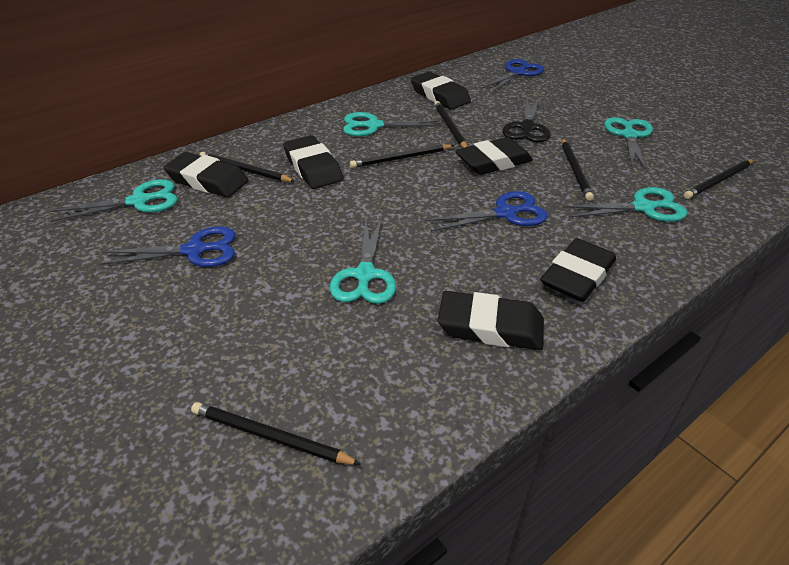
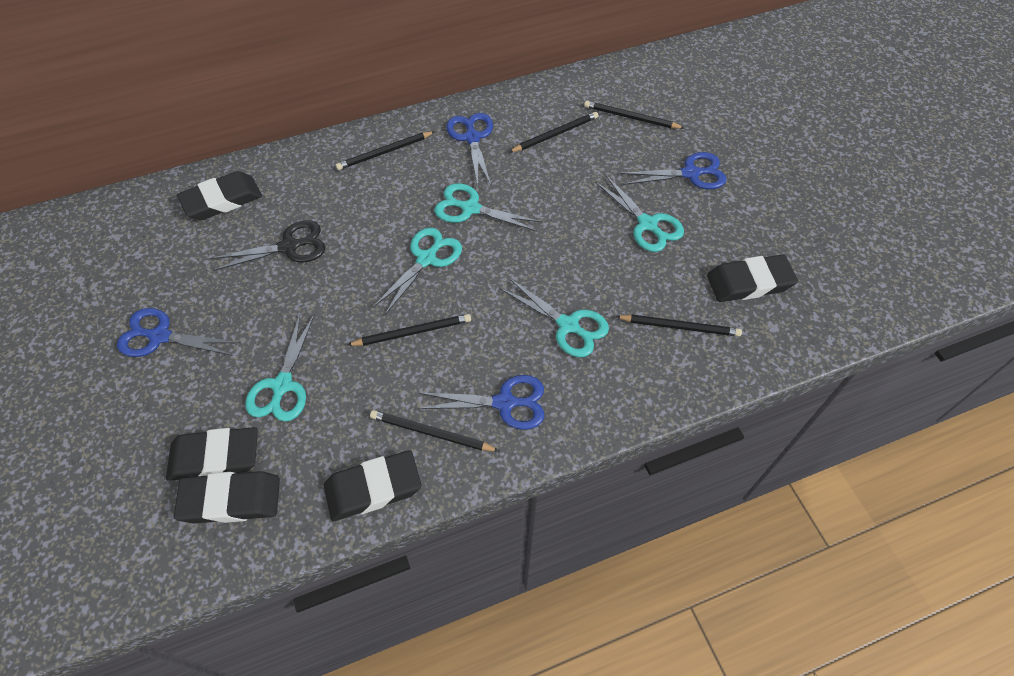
black eraser: [163,152,249,197] [283,135,343,189] [410,71,471,109] [438,291,544,350] [455,137,533,175] [540,238,616,302] = 6 -> [166,427,258,481] [174,471,280,524] [177,171,262,220] [324,450,422,521] [707,254,798,302] = 5
blue scissors: [99,226,235,267] [426,191,548,232] [482,59,544,92] = 3 -> [117,308,240,357] [418,375,545,430] [446,113,493,186] [621,152,726,189] = 4

